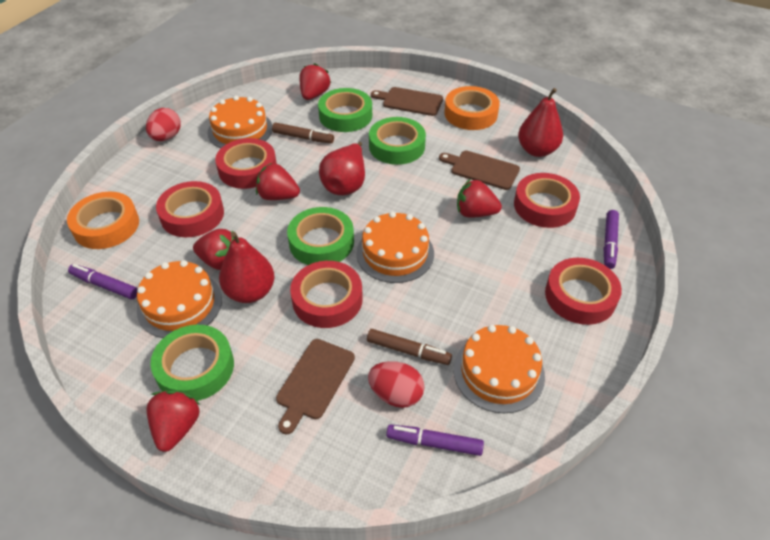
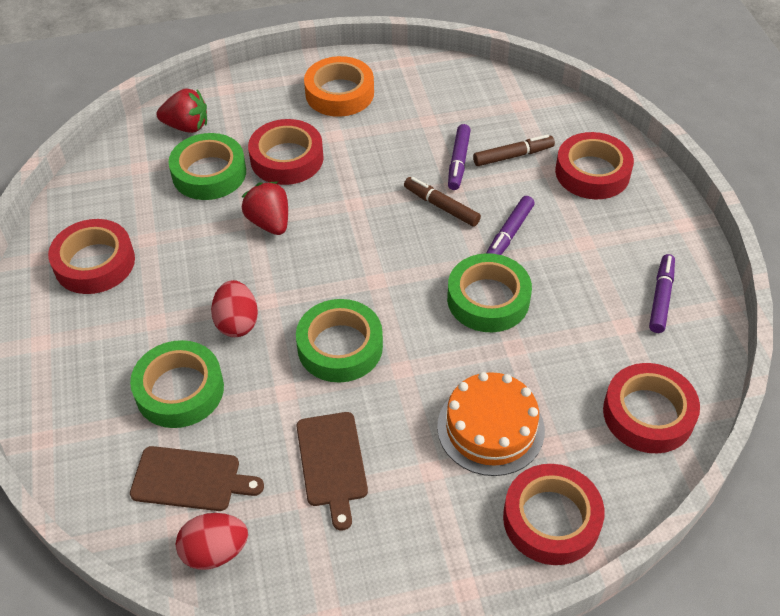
brown cutting board: [276,339,355,435] [371,87,443,116] [439,151,520,190] = 3 -> [130,446,264,511] [296,412,368,530] = 2
orange cake: [137,260,222,338] [208,96,273,148] [356,212,434,283] [454,325,545,413] = 4 -> [437,372,545,476] = 1
orange tape: [67,192,139,249] [444,86,500,130] = 2 -> [304,56,374,117] = 1
red pear: [219,232,275,303] [319,142,365,195] [518,88,563,157] = 3 -> none = 0
red strawberry: [147,390,200,452] [193,229,235,270] [256,163,300,200] [300,63,331,100] [457,179,502,218] = 5 -> [157,88,207,133] [242,182,288,235] = 2

